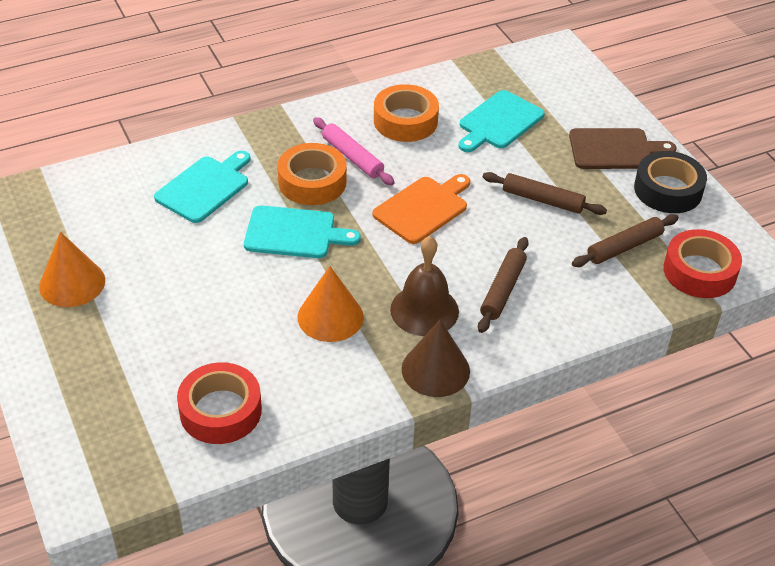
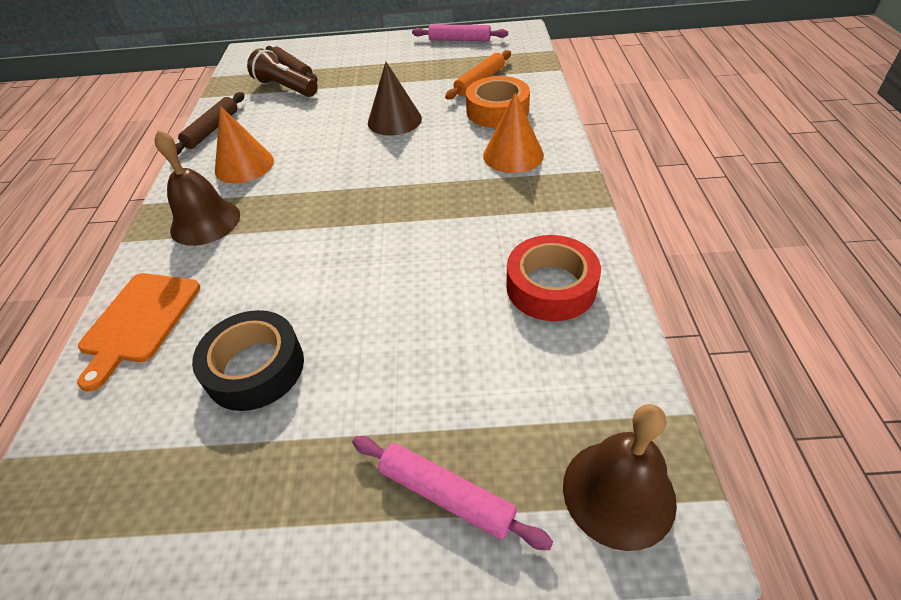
brown bell: [390,236,459,336] = 1 -> [154,130,240,246] [563,404,677,551] = 2
brown cutting board: [569,128,676,169] = 1 -> none = 0
brown flashlight: none = 0 -> [247,48,318,97] = 1
brown rolling pin: [478,237,529,333] [483,172,607,215] [572,214,679,267] = 3 -> [175,92,245,155] [266,46,318,82] = 2
orange rolling pin: none = 0 -> [445,50,511,100] = 1
orange tape: [278,143,347,205] [374,84,439,142] = 2 -> [466,76,530,128] = 1
pink rolling pin: [313,117,395,185] = 1 -> [352,436,553,550] [412,24,508,41] = 2
red tape: [177,362,262,444] [663,229,742,298] = 2 -> [506,235,601,321] = 1
turquoise cutting board: [154,151,251,223] [244,205,361,258] [458,90,545,152] = 3 -> none = 0

